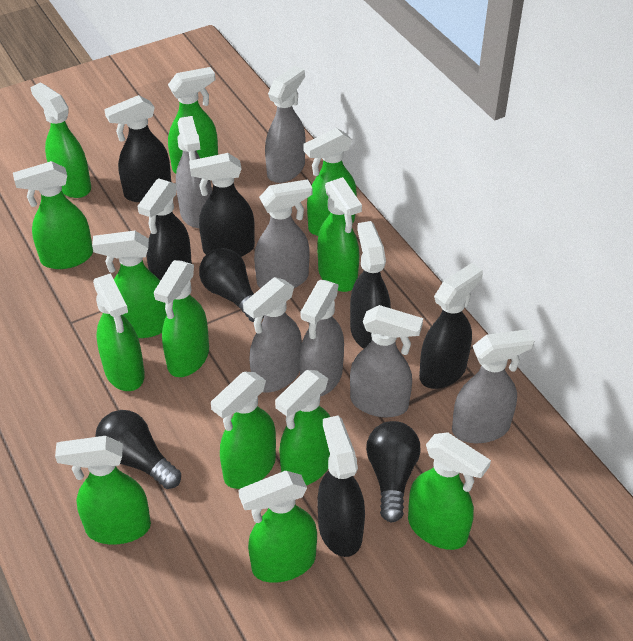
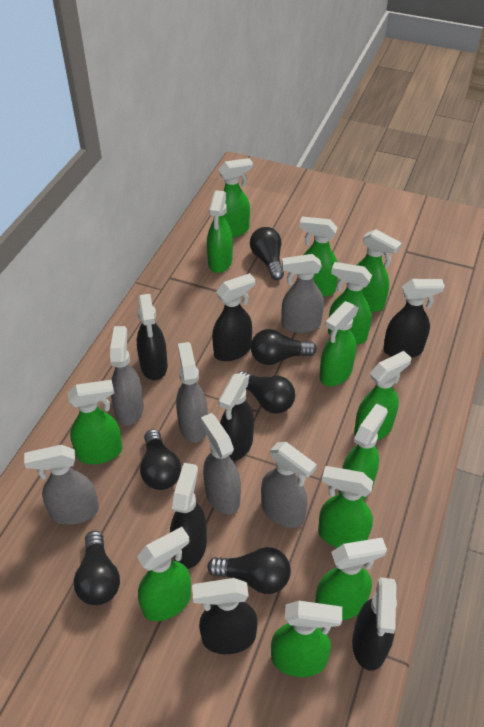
black light bulb: [95,410,181,489] [199,248,264,322] [366,421,421,523] = 3 -> [74,531,120,605] [140,429,181,490] [207,547,291,594] [237,371,295,414] [250,227,284,280] [251,329,316,365] = 6
black spray bottle: [104,95,171,202] [137,178,192,281] [189,153,255,257] [317,415,365,557] [350,221,391,349] [419,263,483,389] = 6 -> [137,294,168,380] [170,463,207,569] [192,578,258,654] [212,273,255,361] [219,373,254,461] [352,577,397,671] [383,279,445,358] = 7
grey spray bottle: [176,116,212,228] [243,277,302,393] [254,179,313,288] [265,66,305,183] [299,280,344,396] [350,305,423,417] [452,329,535,443] = 7 -> [24,445,99,525] [110,326,144,426] [176,342,208,442] [201,413,241,514] [261,442,317,528] [282,254,324,333] = 6

